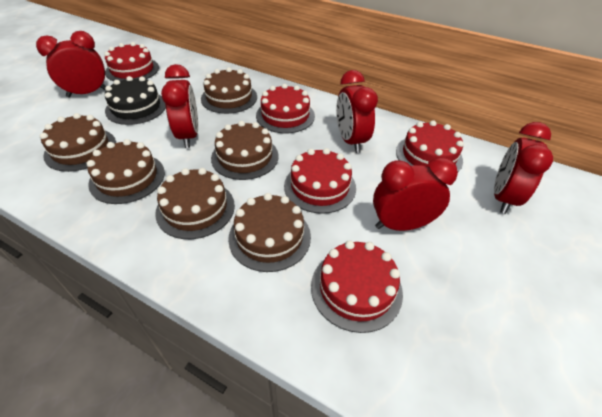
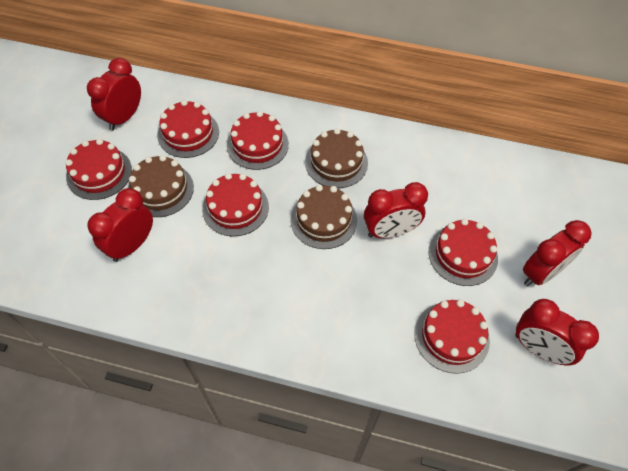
black cake: [105,76,166,125] = 1 -> none = 0
brown cake: [40,113,116,172] [86,139,165,204] [155,168,235,239] [201,67,257,114] [211,121,279,180] [228,193,311,272] = 6 -> [128,155,194,217] [290,185,357,249] [305,128,368,188] = 3
red cake: [104,42,159,81] [256,84,315,133] [284,148,356,214] [311,240,403,333] [396,120,464,172] = 5 -> [65,139,132,200] [157,100,219,158] [202,173,269,236] [227,111,289,170] [414,299,490,374] [428,218,498,286] = 6

